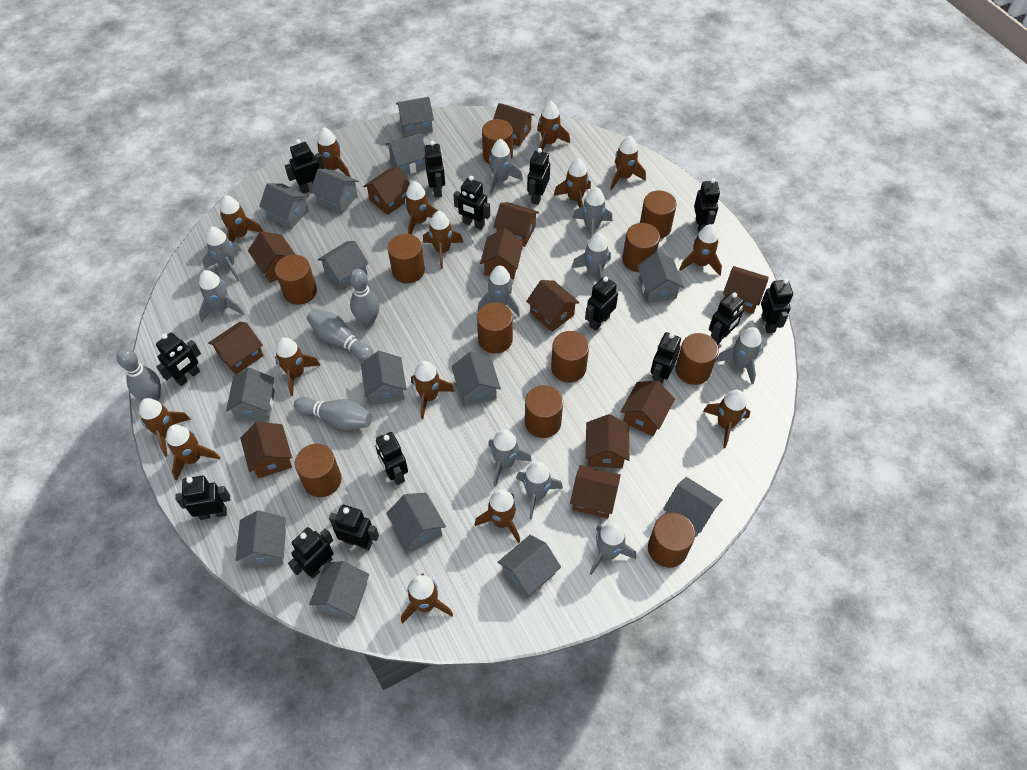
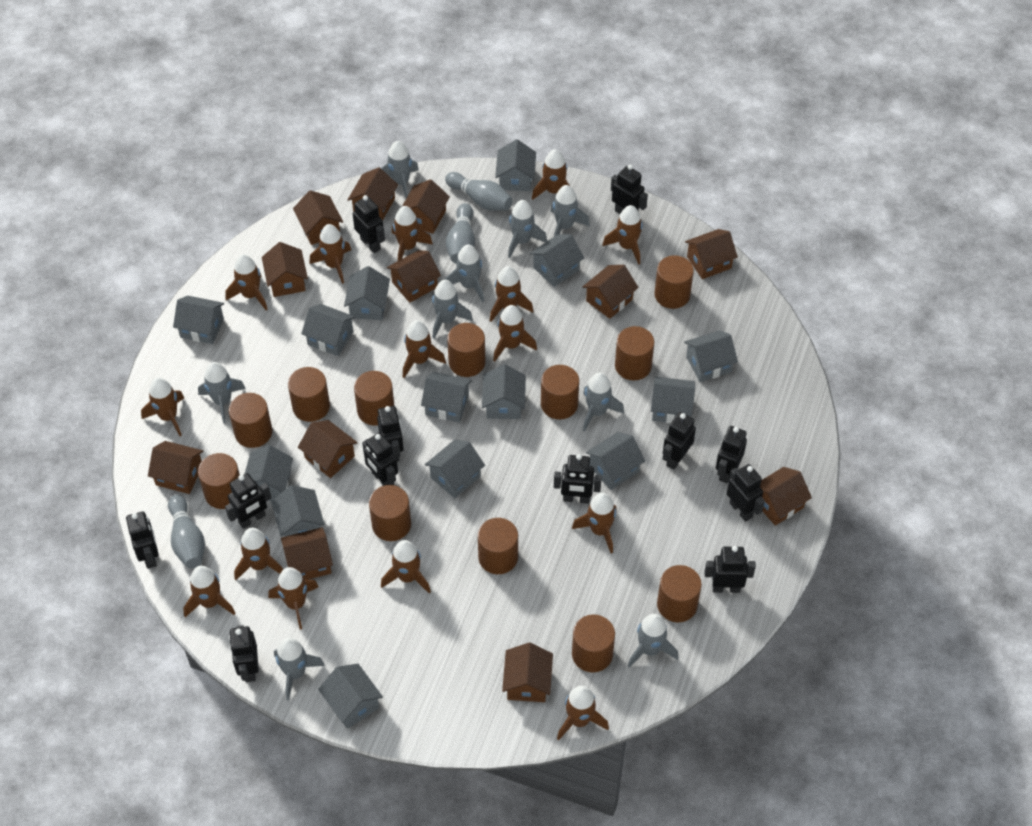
black robot: [156,332,201,386] [175,476,230,520] [285,139,325,194] [288,527,334,579] [329,505,379,550] [375,432,408,485] [425,141,445,198] [453,176,490,230] [527,148,550,205] [585,276,618,331] [650,332,681,384] [694,178,720,233] [709,292,745,345] [761,279,793,333] = 14 -> [126,511,159,569] [225,473,271,529] [229,625,259,682] [353,195,385,253] [362,432,398,486] [377,406,404,462] [554,454,602,504] [611,165,648,214] [663,412,696,470] [704,546,756,593] [716,426,747,483] [727,464,765,522] = 12
brown cylinder: [275,255,317,305] [295,444,342,497] [388,234,425,283] [477,302,513,354] [482,119,513,164] [525,385,563,438] [551,331,589,383] [622,223,660,272] [640,190,677,239] [648,513,695,567] [676,333,719,385] = 11 -> [198,453,240,509] [229,393,272,448] [288,367,330,422] [354,371,394,426] [369,485,411,541] [447,323,485,377] [478,518,518,574] [541,365,579,419] [572,615,615,672] [615,326,654,381] [654,255,694,309] [657,565,702,622] = 12
grey bowling pin: [116,348,161,401] [294,397,372,430] [307,308,374,361] [349,269,379,326] = 4 -> [168,495,205,568] [445,172,513,211] [446,203,475,264] = 3
grey rocket: [199,270,244,322] [202,227,241,281] [478,265,520,317] [488,429,532,487] [489,139,523,194] [516,461,563,520] [571,233,611,281] [573,187,612,238] [590,522,636,575] [715,327,762,384] = 10 -> [198,362,246,424] [274,638,325,700] [381,141,419,198] [432,280,473,339] [445,245,484,303] [508,200,547,258] [550,185,590,237] [583,373,624,432] [628,614,679,668] = 9

